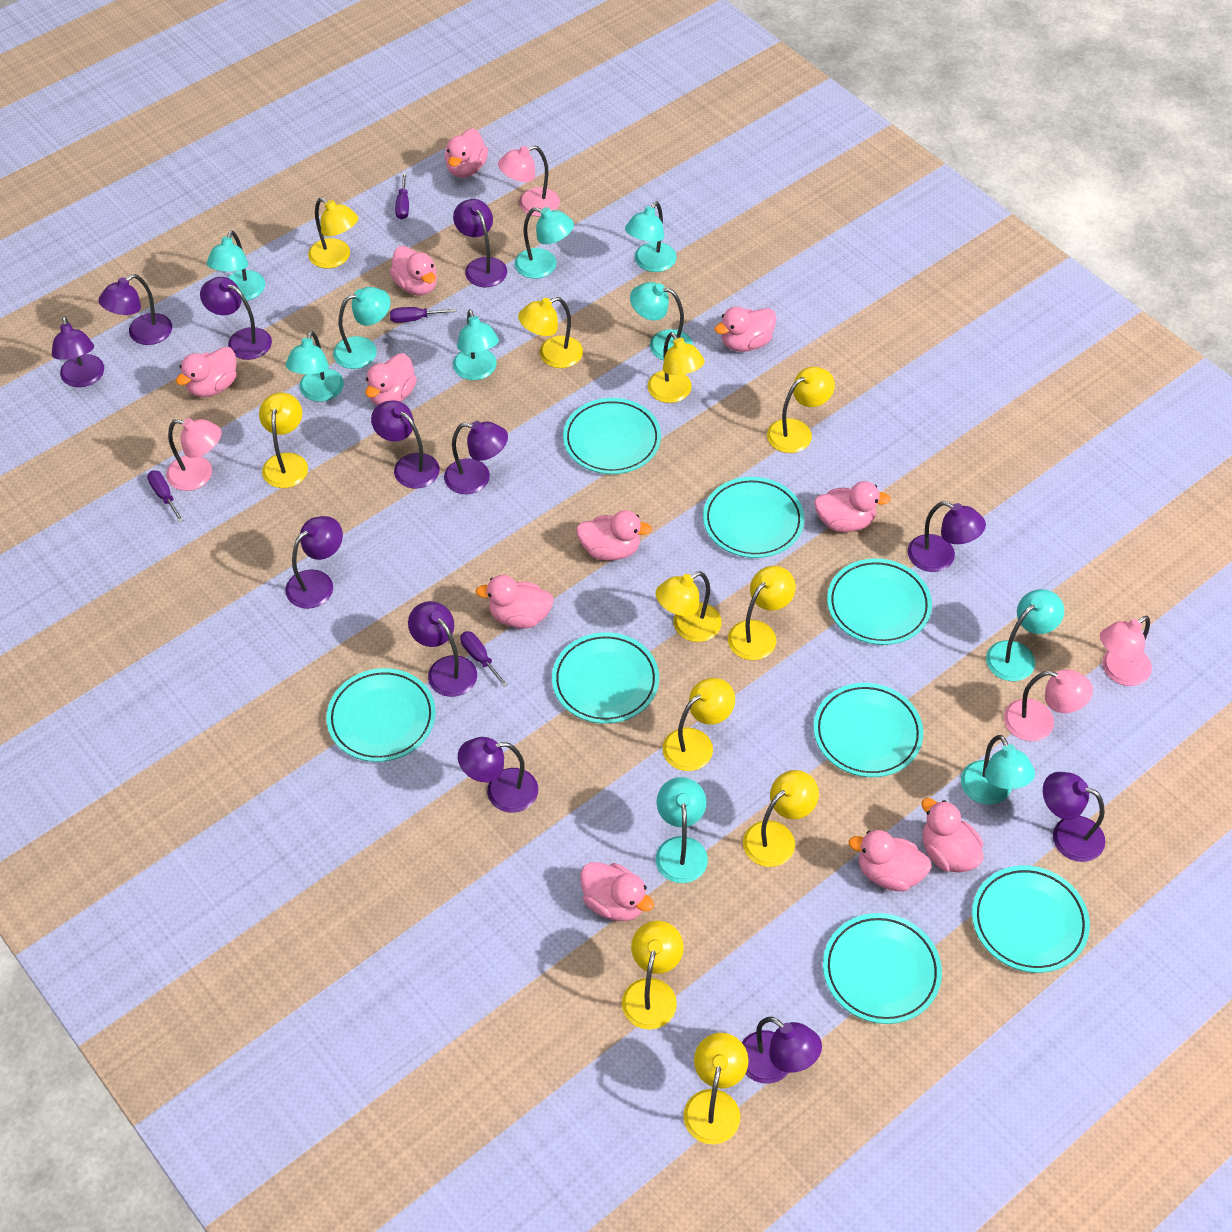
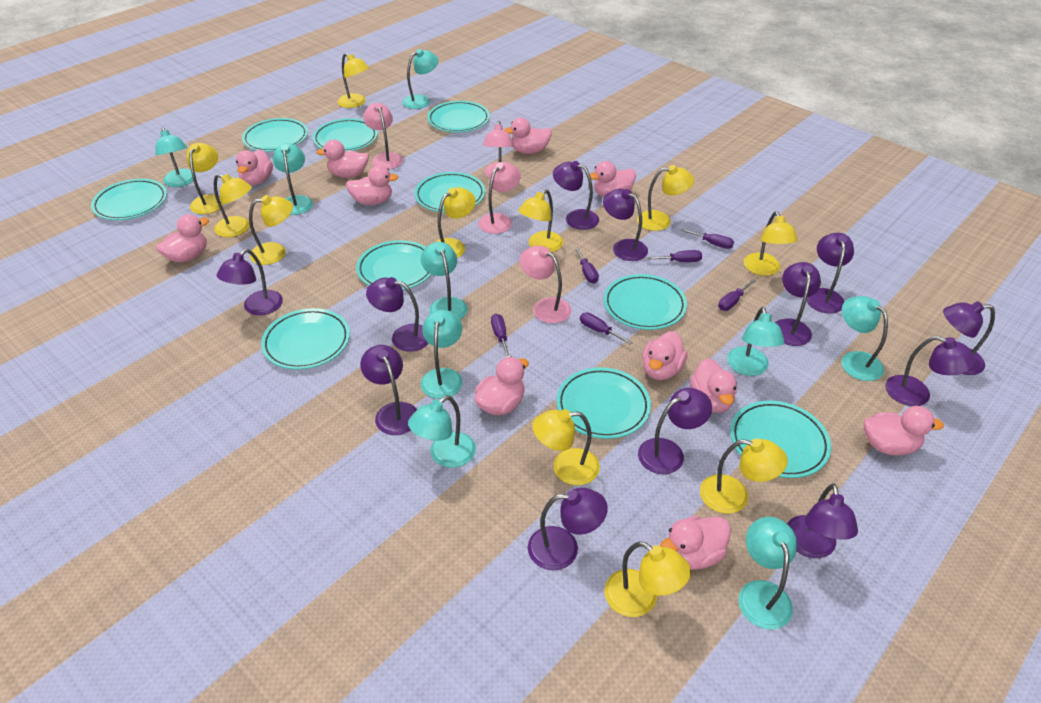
purple screwdriver: [147,470,184,522] [390,307,456,323] [395,172,409,219] [460,631,508,687] = 4 -> [491,314,510,357] [574,247,599,284] [580,313,632,344] [646,250,702,262] [681,229,734,249] [718,279,755,311] = 6
turquoise lamp: [207,230,265,301] [286,331,344,402] [333,287,390,369] [453,309,499,380] [515,207,574,278] [625,202,677,272] [630,282,693,360] [655,777,708,883] [961,735,1035,805] [986,589,1064,681] = 10 -> [155,127,196,187] [273,143,313,215] [402,49,438,109] [408,395,476,468] [420,310,462,399] [421,242,468,319] [727,307,784,376] [738,517,797,630] [841,296,888,381] = 9
turquoise plate: [326,668,436,762] [552,632,659,724] [563,398,661,474] [703,477,804,558] [813,683,923,777] [823,913,942,1024] [827,558,932,645] [972,866,1090,973] = 8 -> [91,179,167,220] [242,118,308,152] [261,308,350,370] [313,118,378,151] [356,240,432,290] [414,172,485,213] [427,101,490,133] [556,367,651,439] [604,274,687,330] [730,400,831,478] = 10

